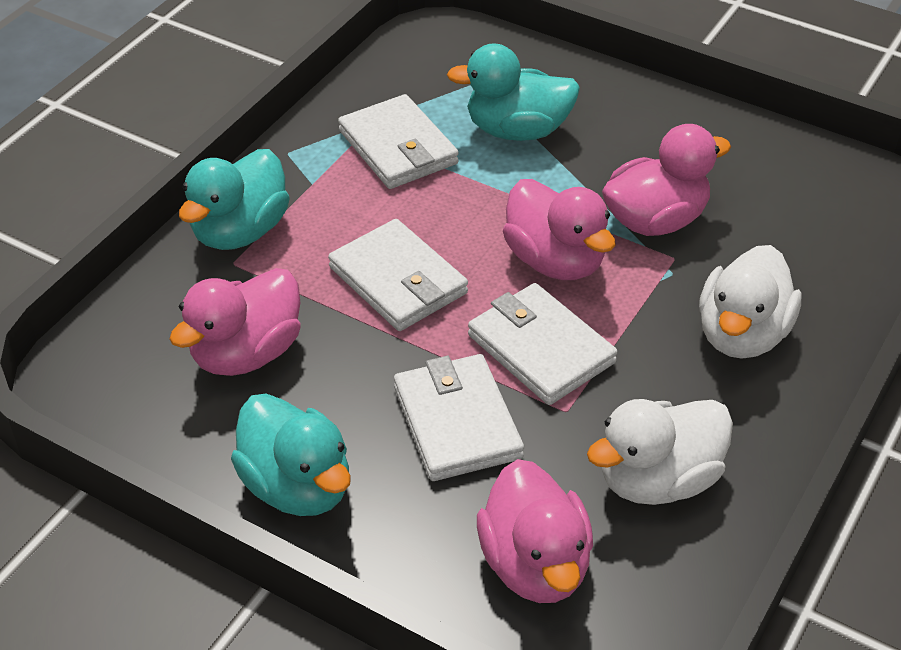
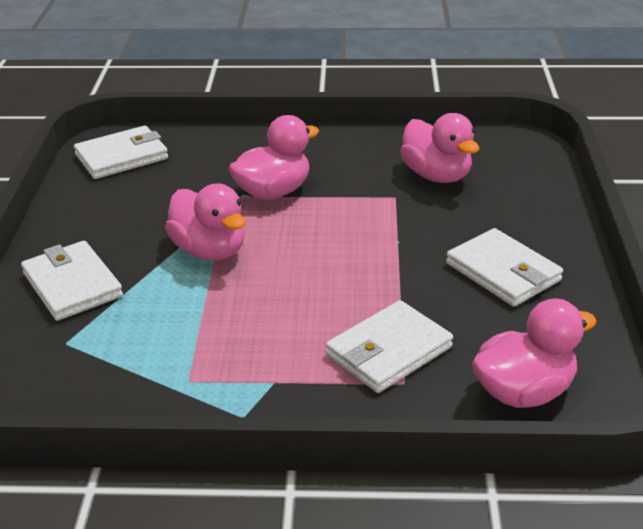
turquoise duck: [179,149,290,250] [231,394,351,516] [447,43,580,141] = 3 -> none = 0
white duck: [587,399,733,505] [699,245,801,359] = 2 -> none = 0

